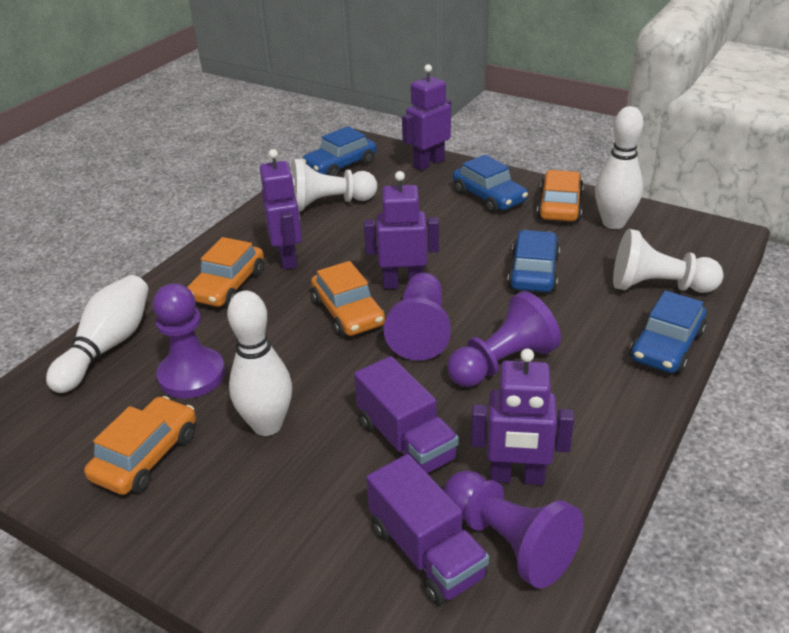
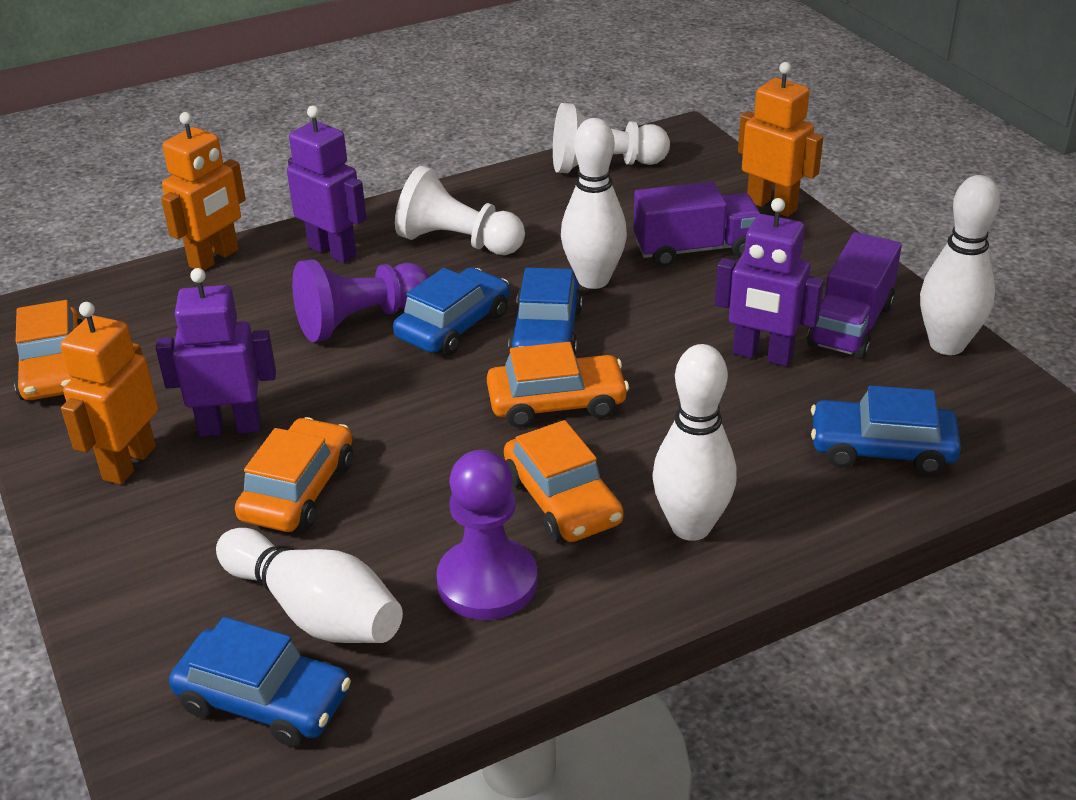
orange robot: none = 0 -> [60,302,158,485] [161,112,246,271] [738,62,823,217] = 3
purple pawn: [153,283,225,399] [384,273,451,361] [444,470,583,589] [447,291,561,387] = 4 -> [292,259,430,342] [436,450,538,620] = 2
purple robot: [260,149,302,270] [364,171,439,289] [402,64,451,171] [471,349,574,485] = 4 -> [155,268,276,437] [287,106,366,263] [715,198,824,366] = 3
white bowling pin: [46,275,149,393] [227,291,292,436] [595,106,644,229] = 3 -> [216,528,403,643] [561,118,627,289] [652,344,737,541] [920,175,1000,355] = 4

